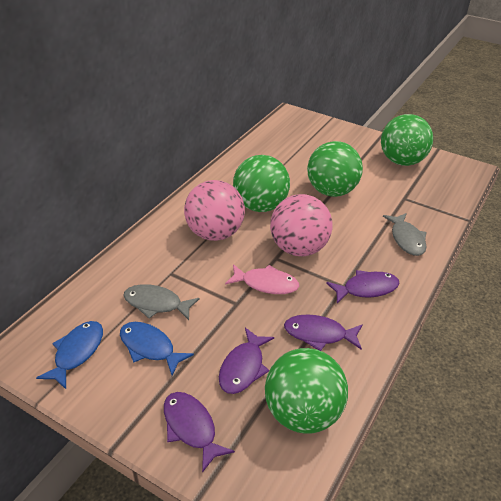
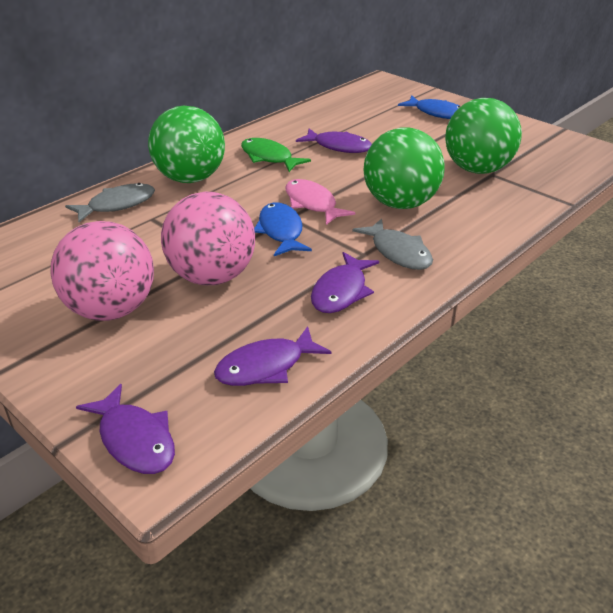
green ball: [233,155,290,212] [265,348,348,434] [307,141,363,197] [381,114,433,166] = 4 -> [148,106,225,183] [364,127,445,209] [445,98,522,174] = 3
green fish: none = 0 -> [241,138,311,172] = 1

